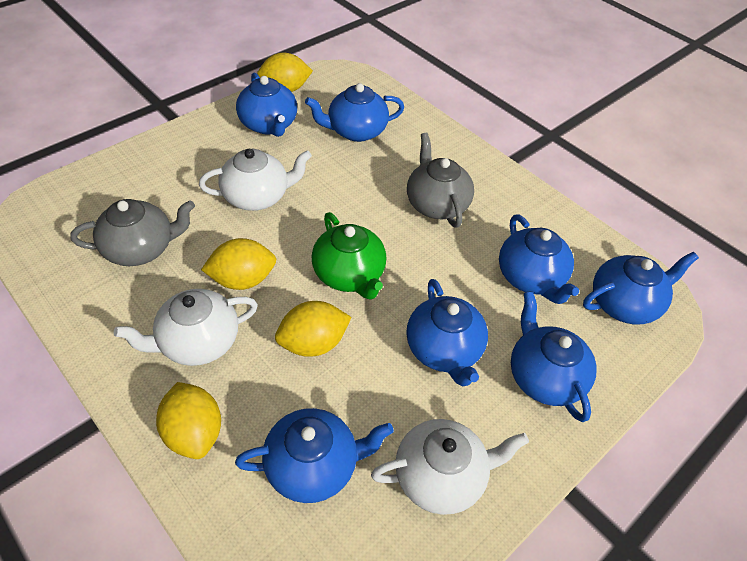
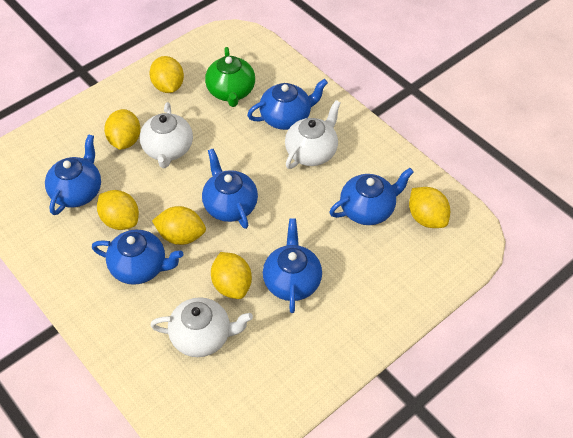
blue teapot: [235,408,394,503] [236,72,297,137] [305,83,404,142] [406,279,488,387] [499,214,579,304] [511,291,596,422] [583,252,699,324] = 7 -> [45,134,101,215] [92,229,183,285] [202,149,258,229] [247,79,328,130] [263,218,322,313] [329,168,414,225] = 6
grey teapot: [71,199,195,266] [407,133,474,228] = 2 -> none = 0
yellow lemon: [156,382,221,459] [201,238,276,290] [257,53,313,92] [275,301,351,357] = 4 -> [97,190,139,230] [104,109,141,150] [149,56,184,93] [152,206,206,245] [211,252,252,299] [409,187,450,228] = 6

